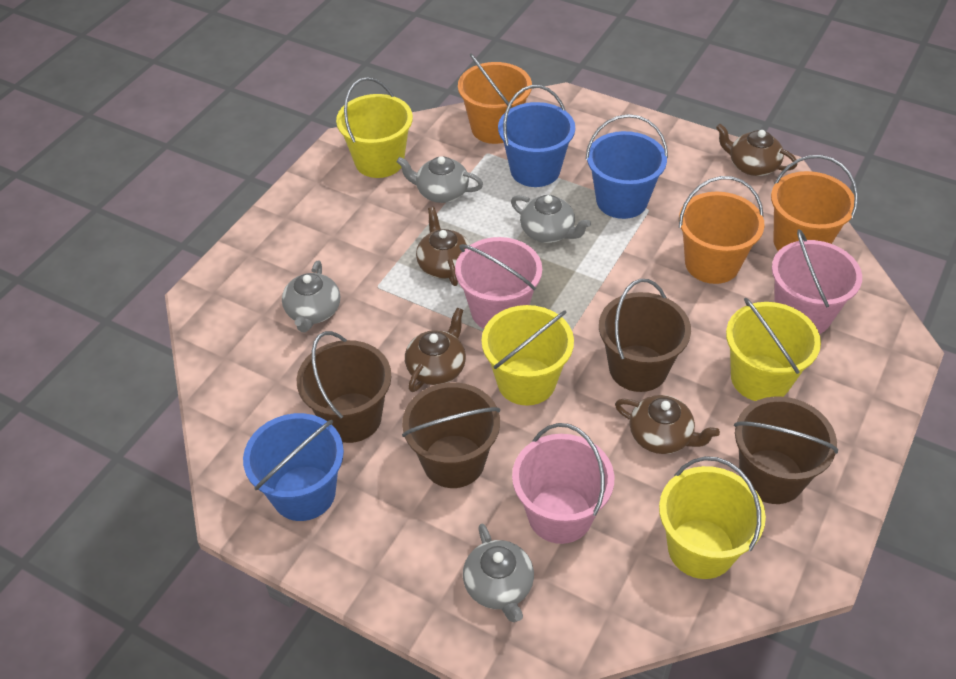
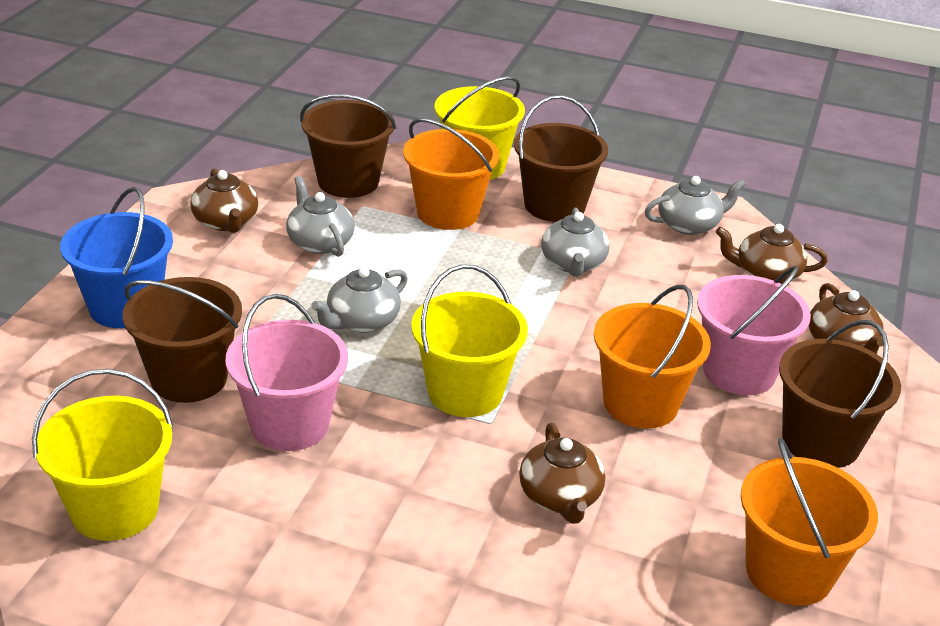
blue bucket: [243,413,344,521] [498,85,575,187] [585,114,668,219] = 3 -> [60,187,173,328] = 1
pink bucket: [455,237,542,329] [512,423,614,544] [772,229,862,334] = 3 -> [226,294,348,451] [697,266,811,395] = 2
yellow bucket: [336,77,413,178] [481,305,574,406] [659,456,766,579] [726,297,821,401] = 4 -> [32,369,173,541] [411,264,528,417] [434,76,525,180] = 3

